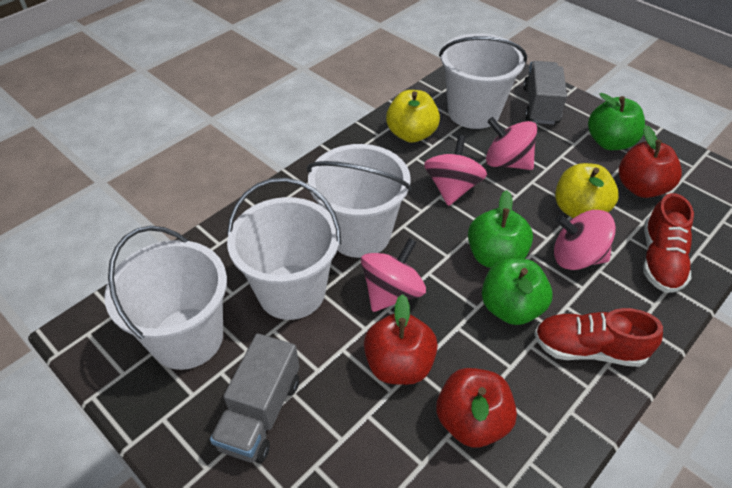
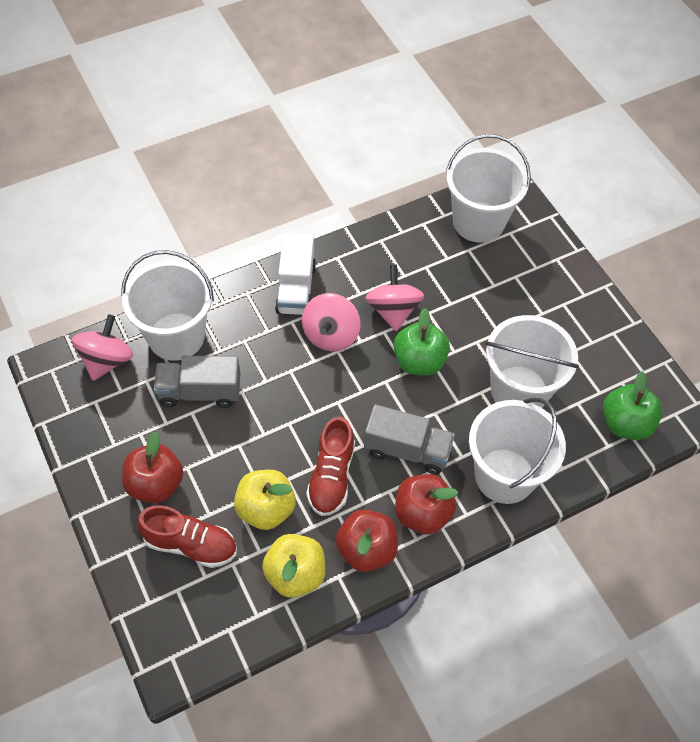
green apple: [468,190,533,268] [482,258,552,325] [588,93,645,150] = 3 -> [394,308,450,376] [603,371,663,440] = 2
pink spinning top: [361,238,426,312] [424,135,487,206] [486,117,537,170] [554,210,616,270] = 4 -> [72,314,133,381] [302,293,361,351] [365,265,424,331] = 3
white truck: none = 0 -> [275,233,316,315] = 1

